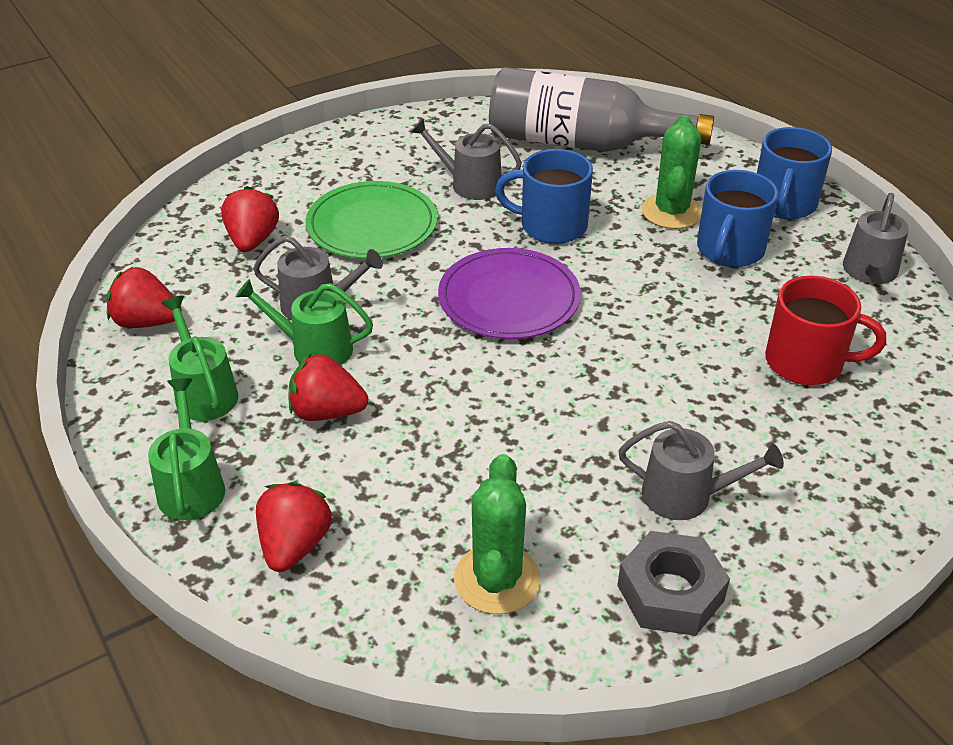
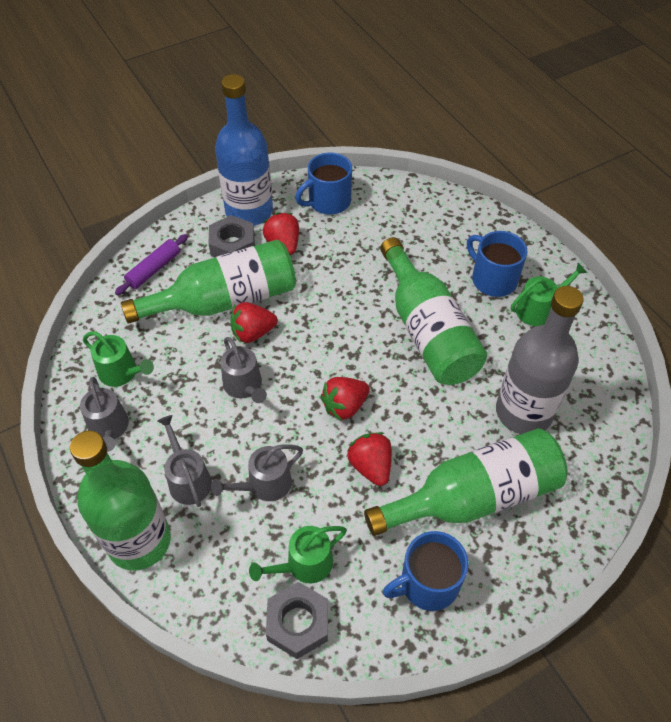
blue bottle: none = 0 -> [215,74,273,226] = 1
green bottle: none = 0 -> [70,430,171,571] [121,240,296,323] [364,428,568,536] [380,237,487,385] = 4
green cactus: [454,454,541,614] [641,115,702,229] = 2 -> none = 0
green plate: [305,181,438,259] = 1 -> none = 0
grey nut: [617,531,730,636] = 1 -> [208,215,255,257] [266,582,328,659] = 2
purple plate: [438,248,581,339] = 1 -> none = 0
purple rolling pin: none = 0 -> [115,234,188,295] = 1
red mug: [765,276,886,385] = 1 -> none = 0

